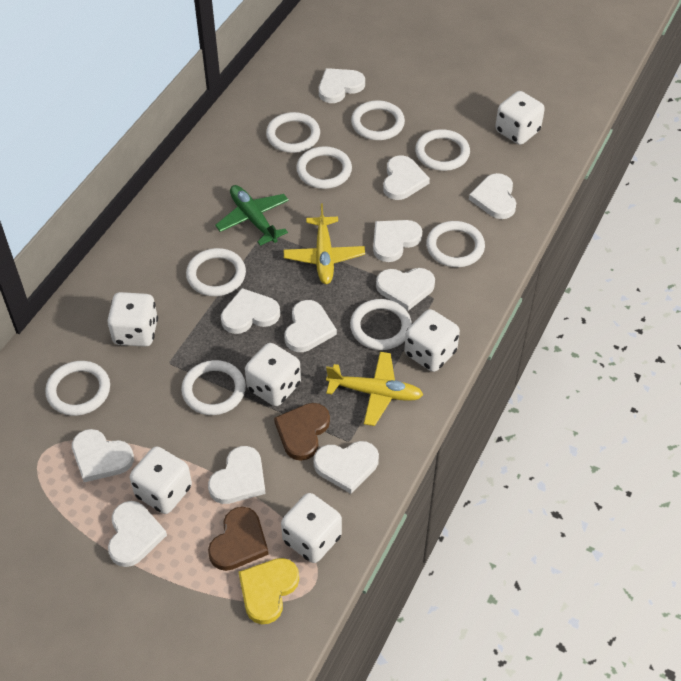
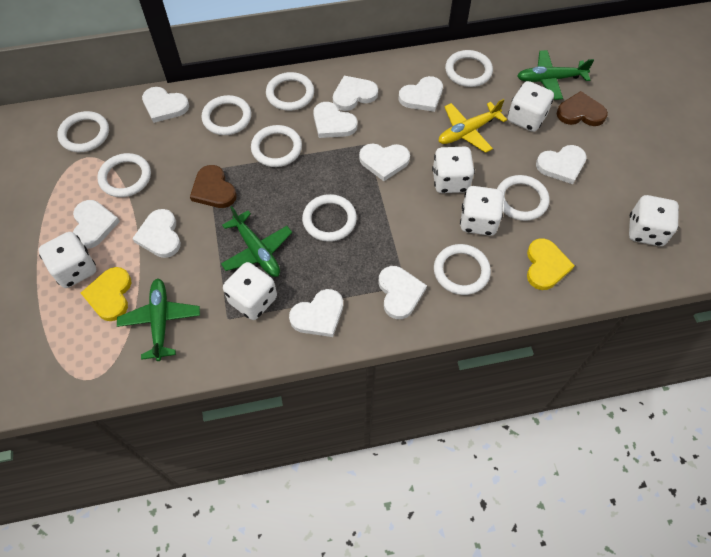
green plane: [215,185,289,246] = 1 -> [117,279,200,361] [221,206,292,277] [517,50,594,100] = 3
white heart: [72,429,134,482] [108,501,167,567] [208,446,266,504] [221,288,280,334] [284,300,337,352] [313,441,379,494] [319,68,365,103] [373,220,422,262] [376,268,435,311] [383,156,430,200] [469,173,516,219] = 11 -> [73,200,120,249] [132,209,181,258] [142,87,189,123] [289,289,343,337] [313,102,358,138] [333,76,378,111] [359,143,410,181] [379,266,427,319] [399,76,443,112] [536,145,587,184] = 10
yellow heart: [239,558,299,624] = 1 -> [81,267,131,321] [527,238,575,290] = 2
yellow plane: [283,204,365,284] [326,352,423,426] = 2 -> [438,99,507,153] = 1

